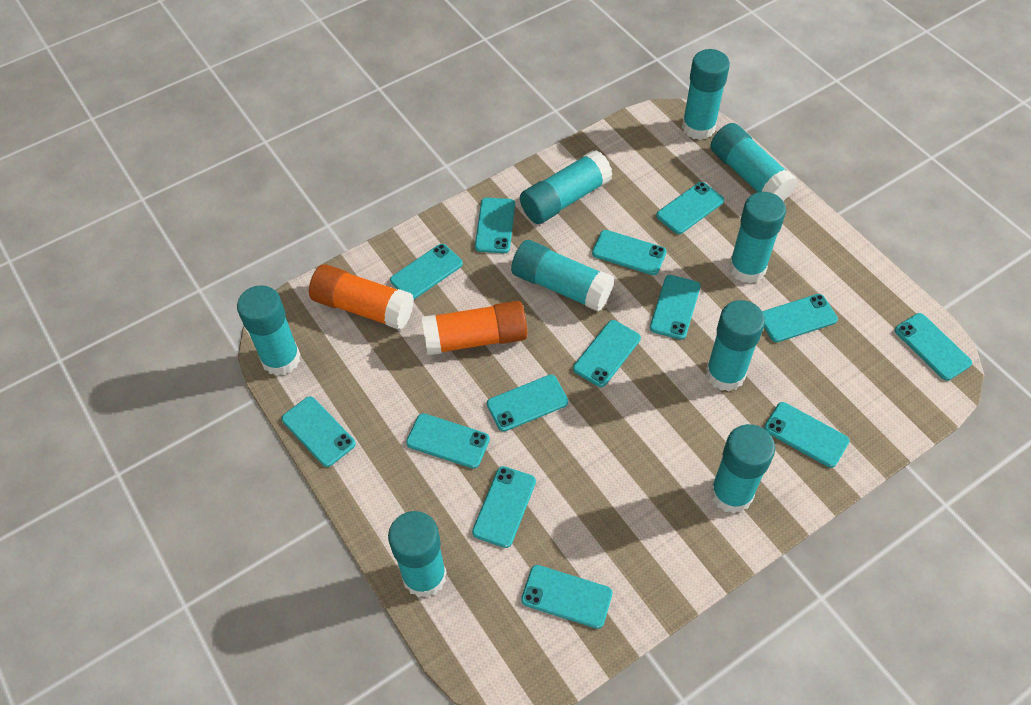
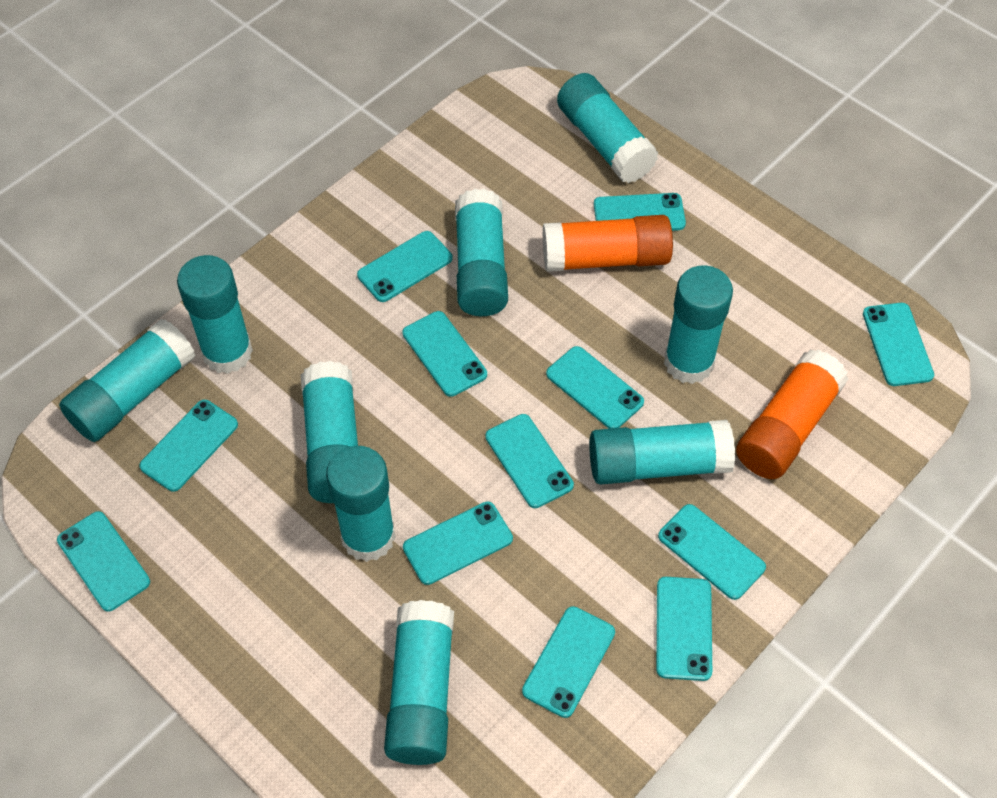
turquoise phone: [282,396,356,467] [390,244,463,299] [406,413,490,469] [472,466,536,548] [475,198,515,253] [487,375,568,432] [521,565,612,629] [573,320,641,387] [592,230,666,275] [650,275,701,340] [656,182,724,234] [762,294,838,342] [764,402,850,468] [895,313,972,381] = 14 -> [57,511,150,612] [139,400,238,492] [357,231,453,302] [402,311,487,397] [403,502,513,585] [485,414,574,508] [522,606,615,718] [546,346,644,429] [594,193,686,231] [656,577,712,681] [658,504,766,600] [863,303,934,386] = 12

